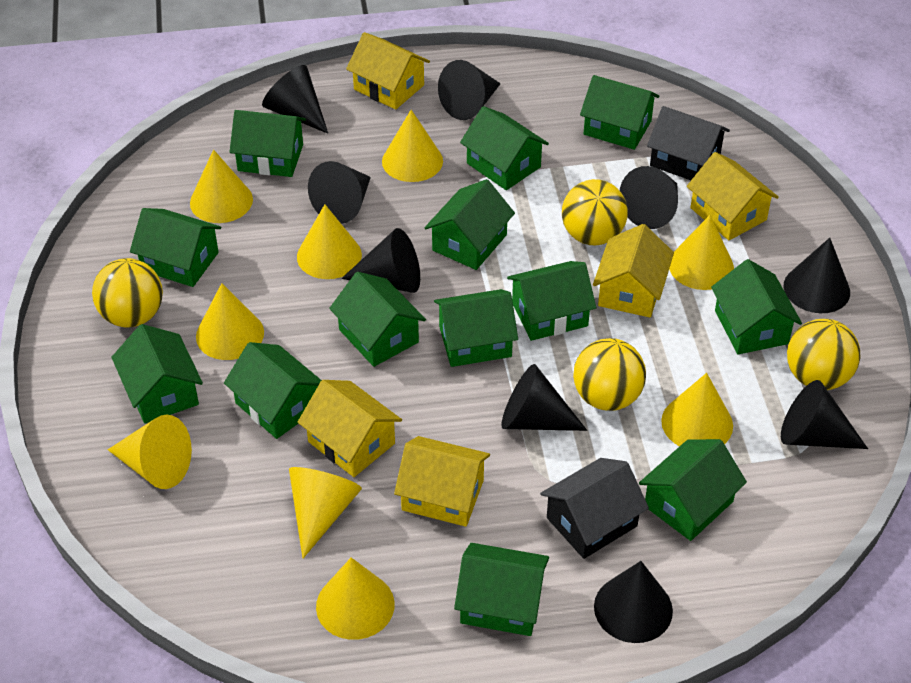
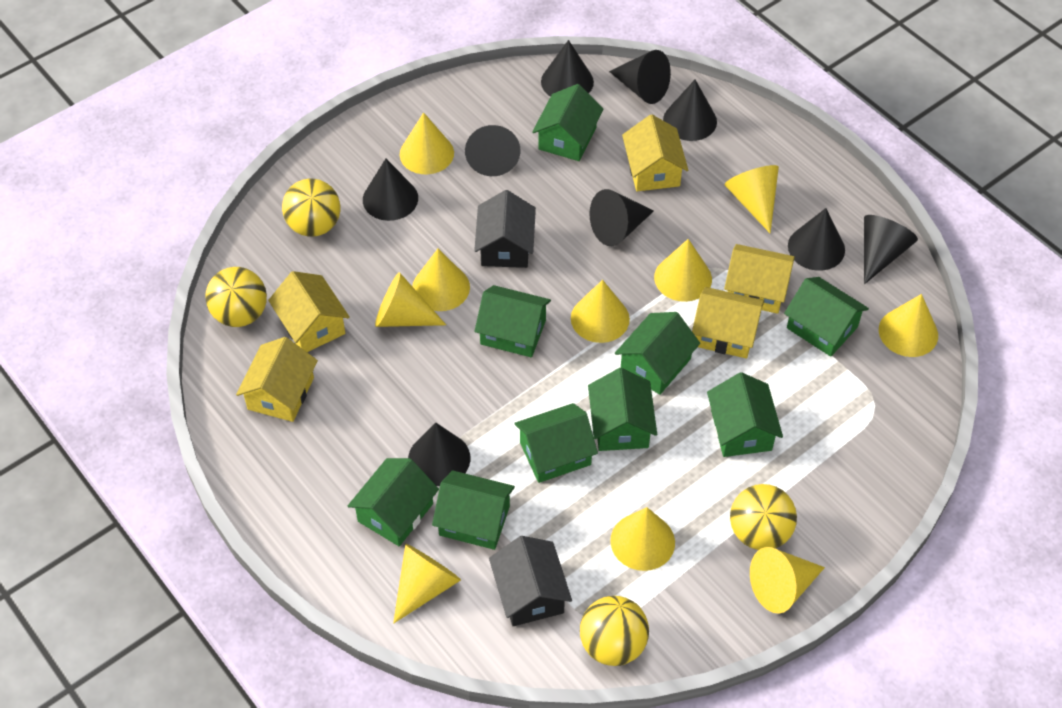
green house: [112,324,203,424] [130,208,221,287] [224,342,322,439] [230,110,306,177] [329,272,426,367] [425,179,515,270] [434,289,518,367] [454,543,549,636] [460,106,549,190] [507,261,596,341] [580,75,659,150] [639,439,747,541] [711,259,802,354] = 13 -> [348,458,439,546] [432,470,515,550] [474,285,551,357] [514,403,598,483] [532,84,603,161] [588,368,657,451] [615,312,700,395] [707,372,783,457] [784,277,869,357] = 9
yellow cone: [108,415,192,489] [190,149,253,223] [196,283,264,360] [289,467,362,558] [297,204,362,279] [316,557,394,640] [382,110,443,182] [661,373,733,446] [669,215,734,290] = 9 -> [375,272,446,327] [393,544,461,623] [400,112,454,174] [412,249,470,311] [571,280,630,343] [610,507,675,571] [654,239,712,302] [725,165,779,233] [750,547,825,614] [879,294,938,357] = 10

